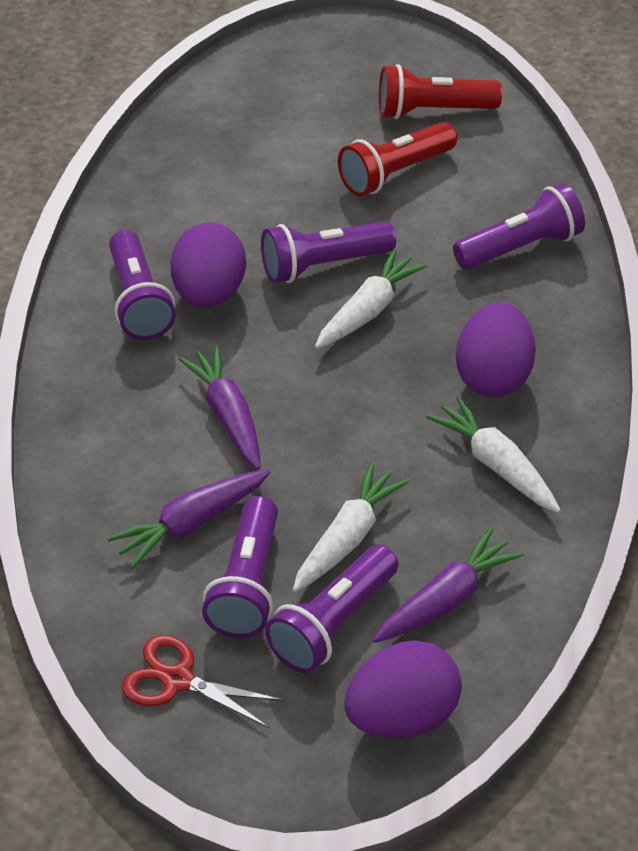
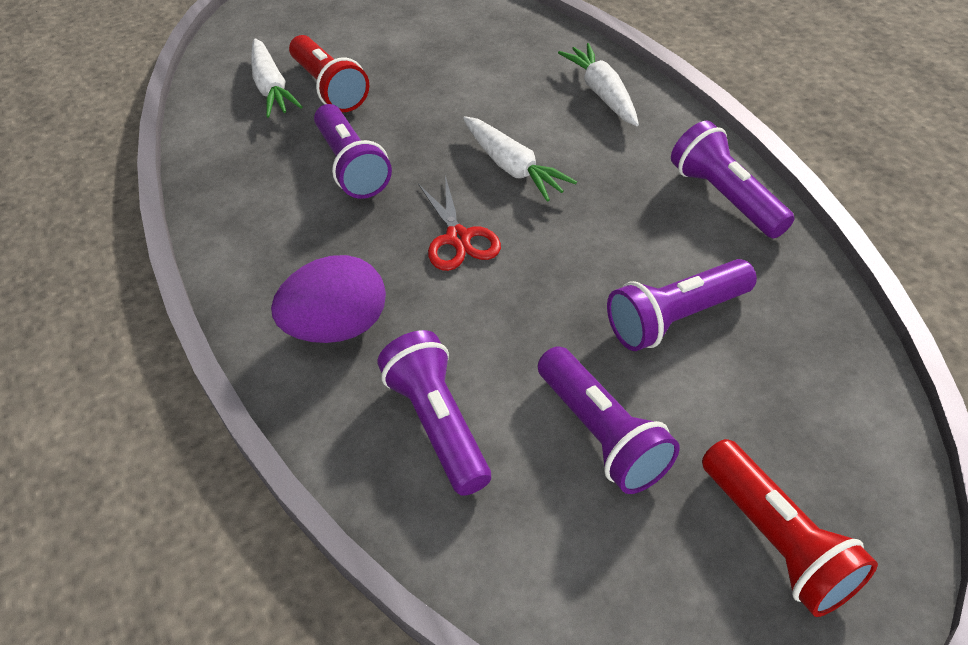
purple carrot: [107,469,270,569] [178,346,261,469] [373,527,525,643] = 3 -> none = 0
purple egg: [171,223,246,308] [344,640,462,739] [456,302,536,398] = 3 -> [271,255,386,343] = 1

